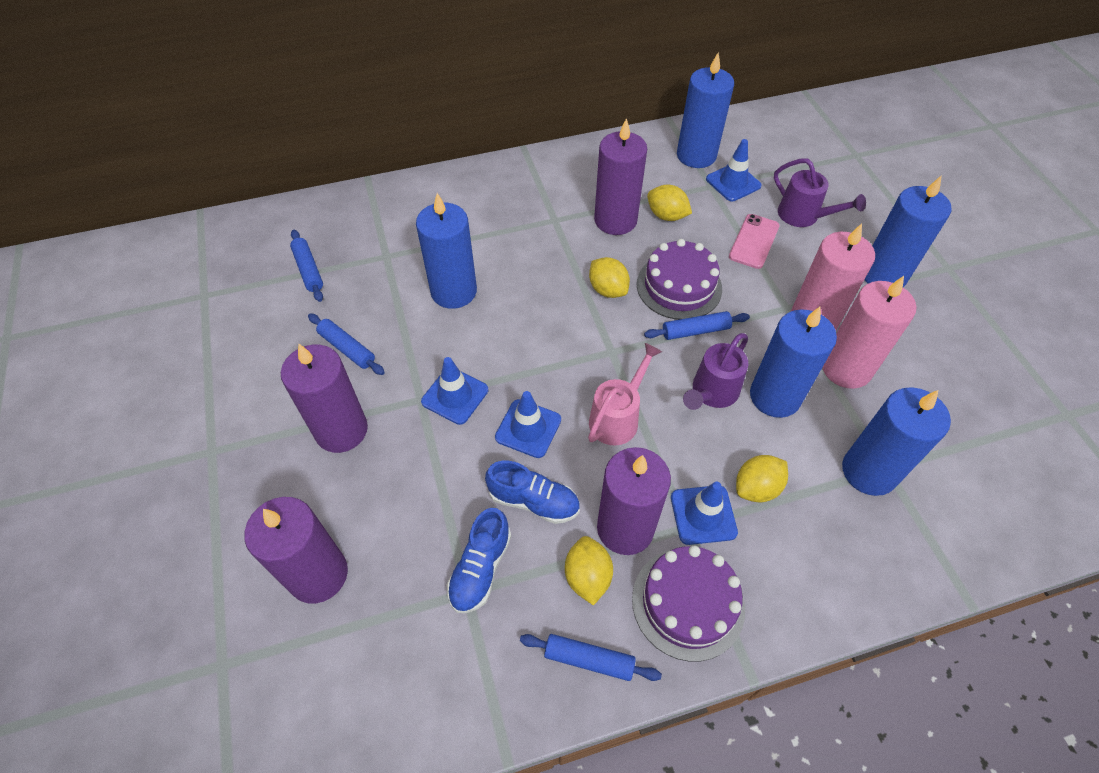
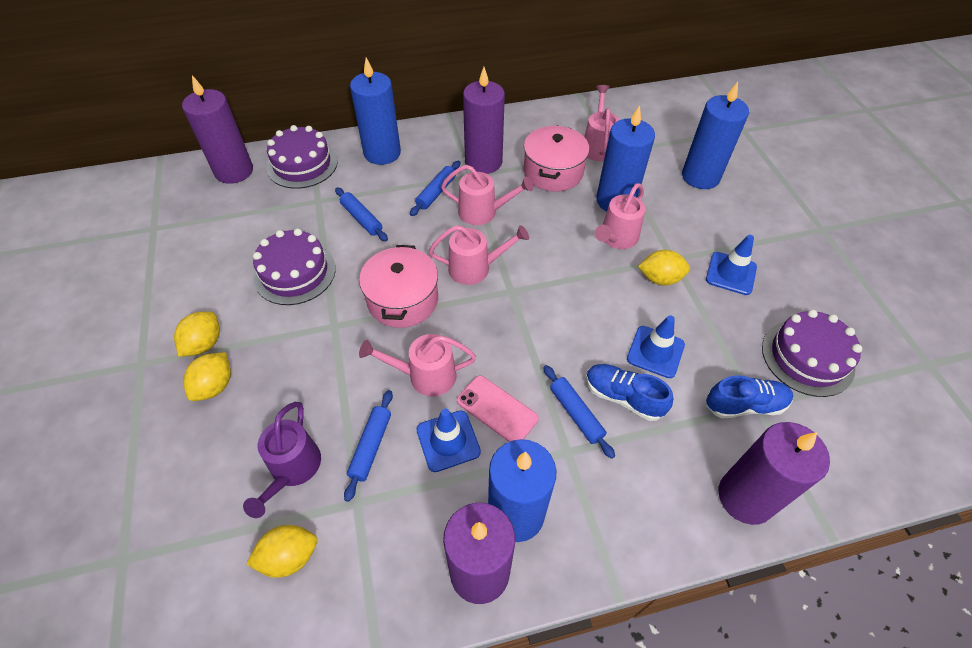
blue candle: [416,193,477,309] [677,52,734,168] [750,307,837,418] [842,387,951,496] [864,175,952,287] = 5 -> [350,58,401,165] [488,439,557,542] [596,105,655,211] [682,82,749,189] = 4
blue traffic cone: [421,357,488,425] [495,391,561,458] [671,482,738,545] [706,139,762,202] = 4 -> [417,409,481,472] [627,315,685,378] [706,235,757,295] = 3
pink candle: [791,224,875,330] [822,276,916,389] = 2 -> none = 0
pink pot: none = 0 -> [359,245,438,328] [524,125,590,192] = 2
pink watering can: [588,343,662,445] = 1 -> [359,334,476,396] [429,225,529,285] [441,165,533,225] [584,85,620,161] [595,183,646,249] = 5
purple cake: [632,545,745,662] [637,239,722,320] = 2 -> [253,229,336,305] [267,125,338,189] [762,309,862,397] = 3
purple watering can: [683,333,748,410] [774,158,866,227] = 2 -> [243,402,321,518] = 1

